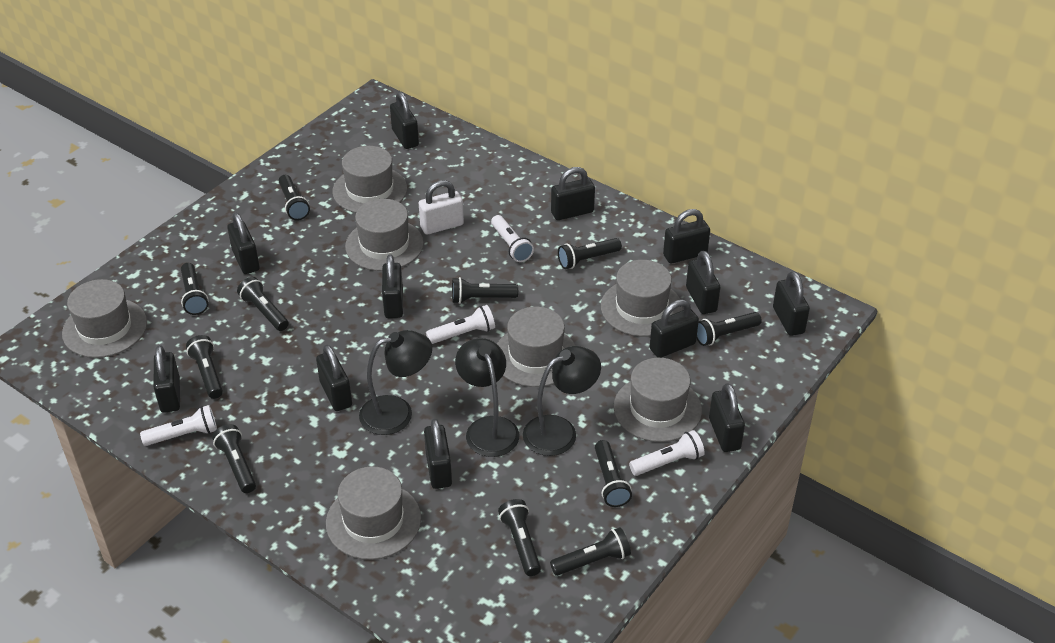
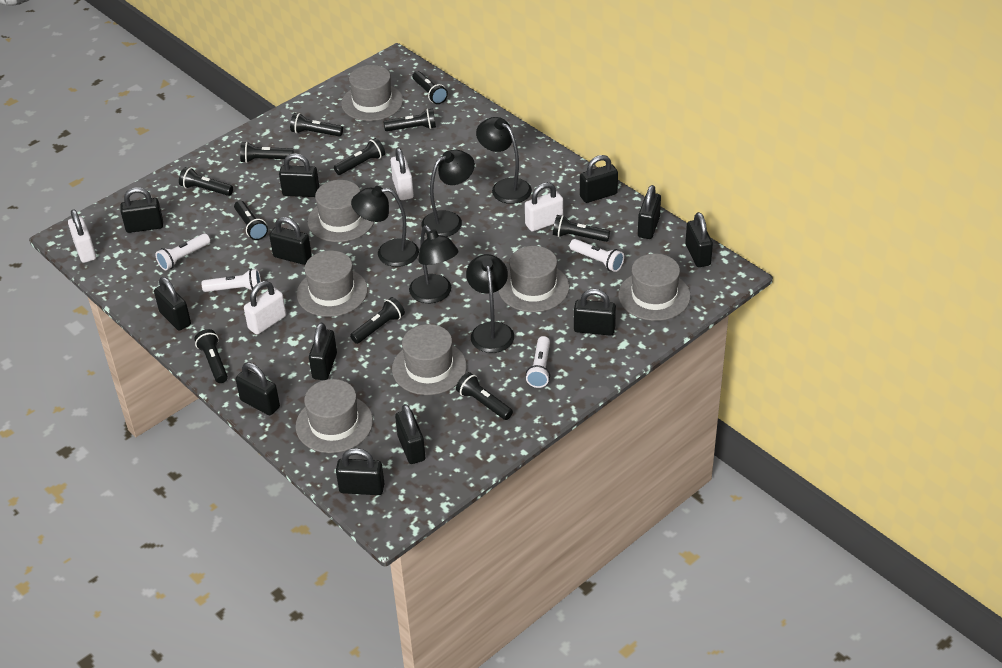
black lamp: [359,330,432,435] [455,338,519,457] [523,346,601,456] = 3 -> [351,186,419,267] [409,225,458,303] [422,150,475,237] [466,254,514,353] [476,117,532,204] = 5
white padlock: [419,180,464,235] = 1 -> [68,209,96,263] [244,281,286,335] [391,148,414,200] [525,182,563,232] = 4

